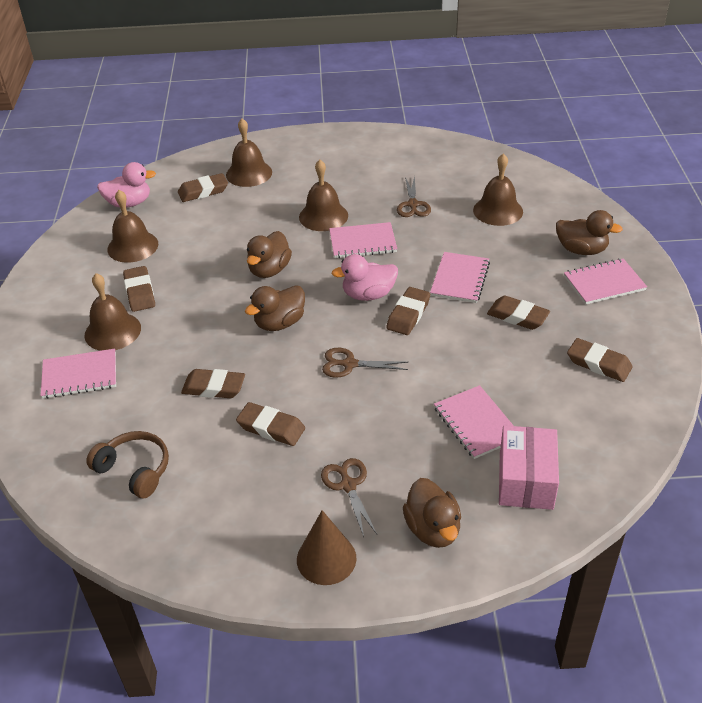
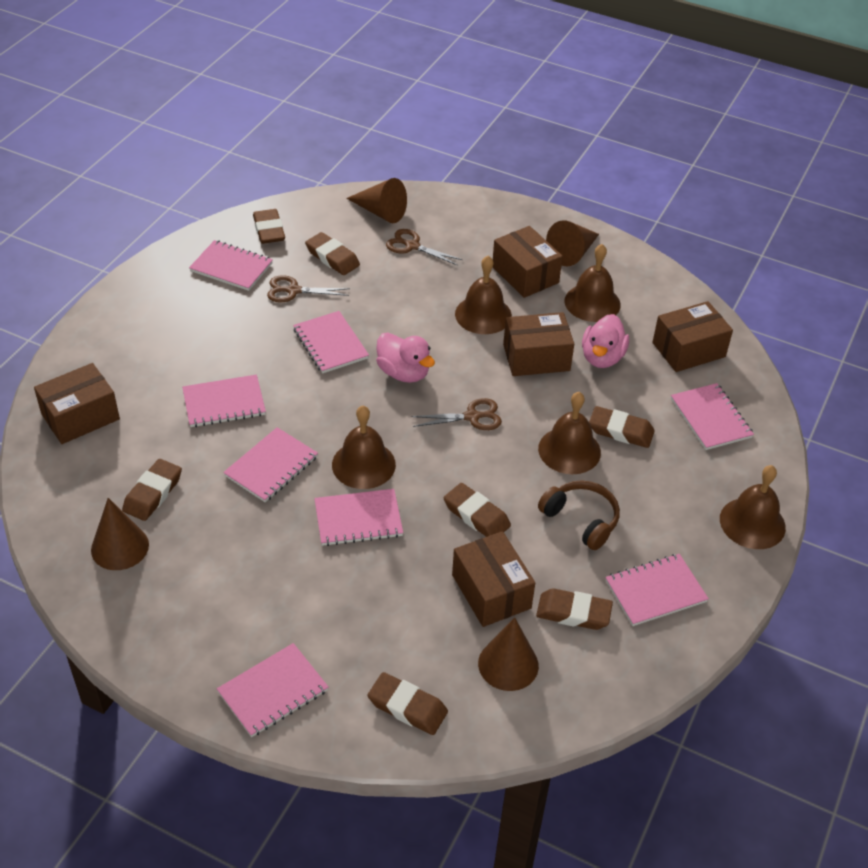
brown box: none = 0 -> [34,363,120,444] [452,531,535,627] [493,226,563,298] [503,312,574,376] [652,301,733,372] = 5
brown cone: [297,510,356,585] = 1 -> [91,498,149,570] [346,178,407,223] [478,617,539,691] [546,220,599,266] = 4
brown duck: [245,285,305,331] [247,231,292,278] [403,478,461,548] [556,210,623,255] = 4 -> none = 0
pink box: [499,425,559,510] = 1 -> none = 0
pink notebook: [41,349,116,399] [329,222,397,258] [430,252,490,303] [434,385,514,459] [564,258,647,305] = 5 -> [182,375,266,427] [189,240,273,291] [217,643,328,737] [223,427,318,502] [293,311,369,373] [314,489,403,546] [605,554,709,626] [671,383,754,450] = 8

